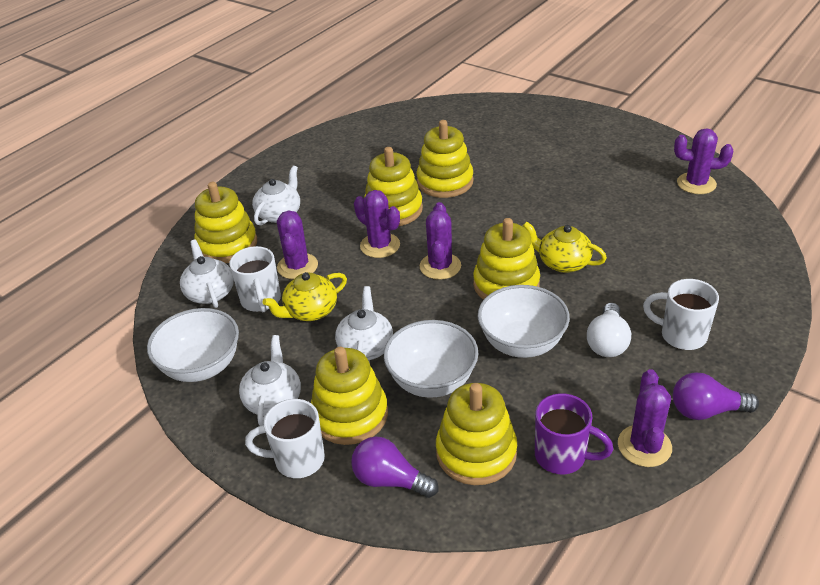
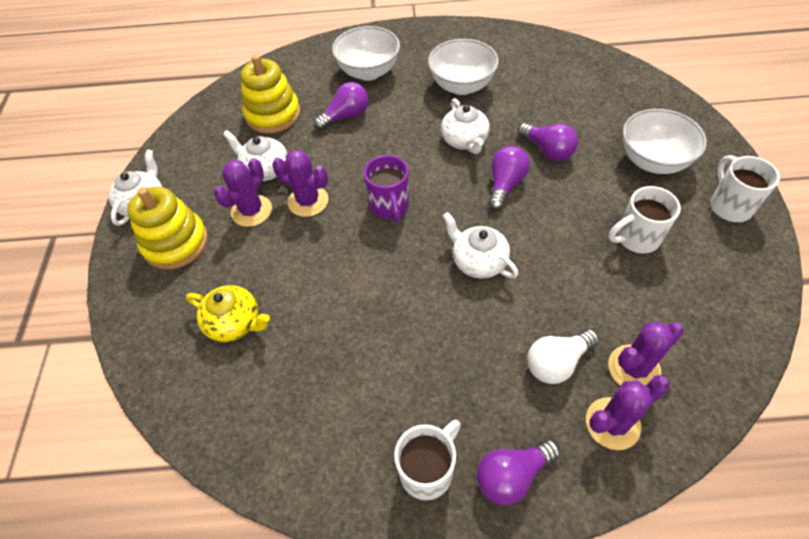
purple cactus: [277,210,318,279] [354,190,400,258] [420,202,461,280] [618,369,672,467] [674,128,734,194] = 5 -> [214,158,272,227] [272,150,329,217] [586,375,670,450] [608,322,684,386] = 4
purple light bulb: [351,436,439,498] [673,372,759,420] = 2 -> [314,82,369,130] [477,439,560,506] [488,146,530,210] [518,123,578,161] = 4
yellow stacking toy: [194,182,257,263] [311,347,388,445] [364,147,423,226] [417,120,473,198] [436,383,517,485] [473,218,540,300] = 6 -> [127,187,208,270] [241,54,300,134] = 2
yellow teapot: [262,272,347,321] [523,221,607,273] = 2 -> [186,285,270,342] = 1

